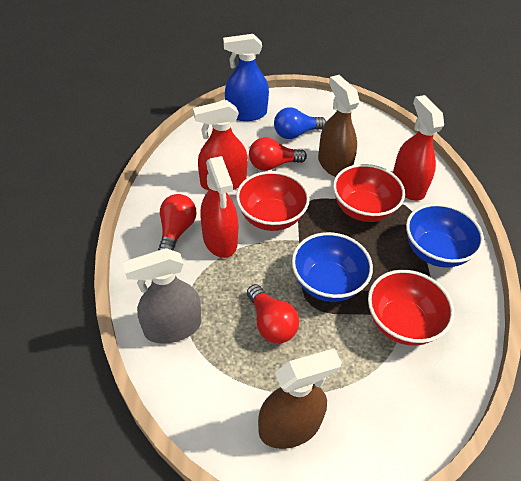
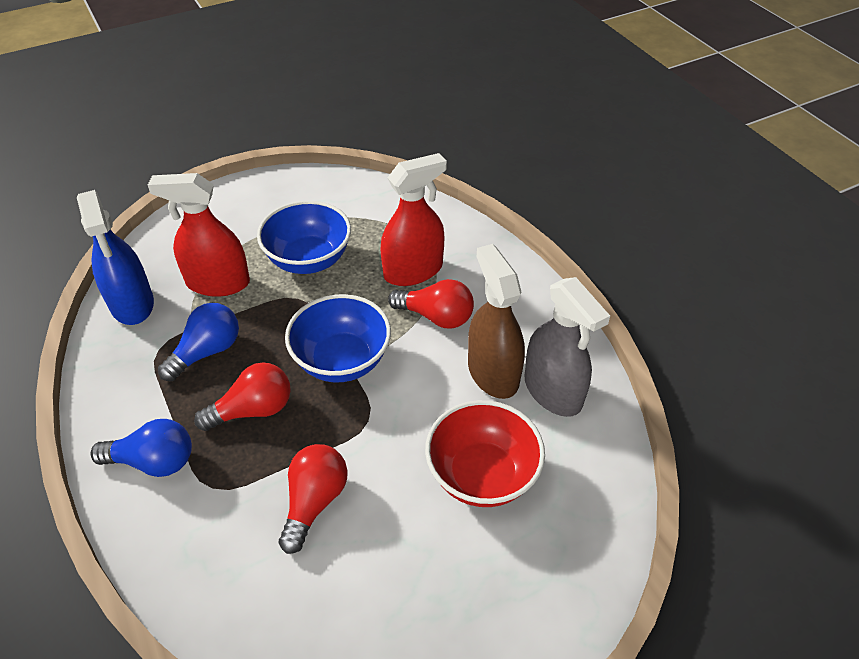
blue light bulb: [274,107,326,139] = 1 -> [91,419,192,477] [158,303,239,381] = 2
brown spray bottle: [258,348,342,449] [318,75,360,177] = 2 -> [468,244,525,399] = 1
red bowl: [236,171,310,231] [333,164,405,222] [368,270,454,346] = 3 -> [425,400,545,507] = 1
red spray bottle: [193,100,248,191] [200,156,238,258] [393,95,444,201] = 3 -> [148,173,250,296] [381,153,447,286] = 2

